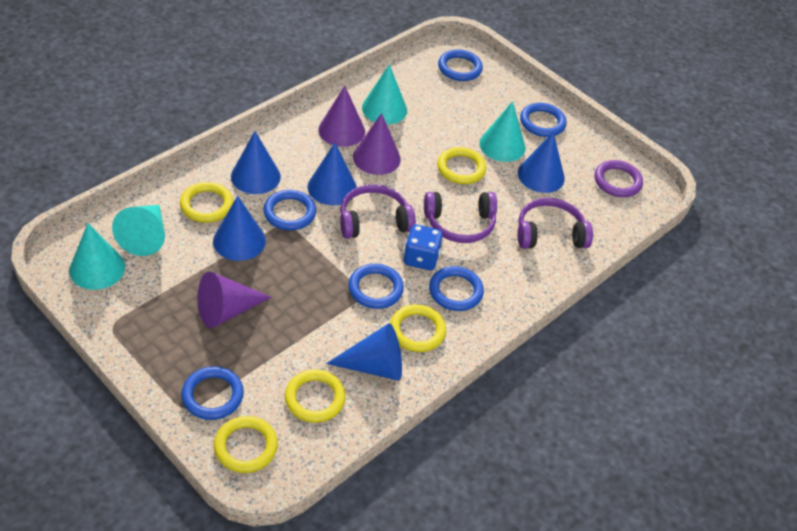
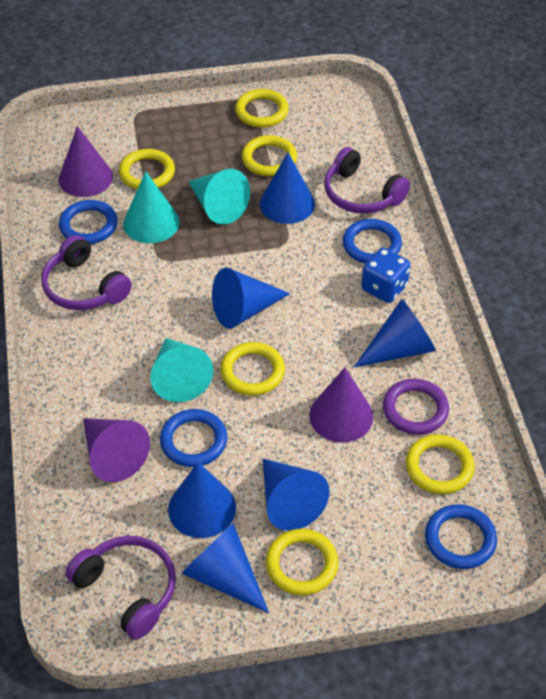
blue cone: [213,196,266,261] [231,131,281,194] [308,143,357,205] [326,323,402,381] [518,132,565,193] = 5 -> [168,462,236,538] [181,523,269,613] [212,268,290,329] [260,153,315,224] [262,458,330,531] [354,299,436,367] = 6
blue ring: [181,366,244,420] [263,190,316,230] [348,264,404,309] [429,266,484,311] [438,49,483,81] [520,103,567,137] = 6 -> [59,200,117,244] [160,409,227,467] [343,219,402,264] [425,504,497,569] = 4
turquoise cone: [69,223,125,290] [112,205,165,256] [362,64,407,125] [479,101,525,162] = 4 -> [123,171,180,243] [150,338,213,402] [188,169,250,225] = 3
yellow ring: [180,182,233,223] [214,416,278,473] [285,369,346,423] [390,304,446,352] [437,147,486,184] = 5 -> [119,149,175,189] [220,342,285,396] [235,89,289,127] [242,135,297,176] [266,529,339,595] [406,434,474,494] = 6

